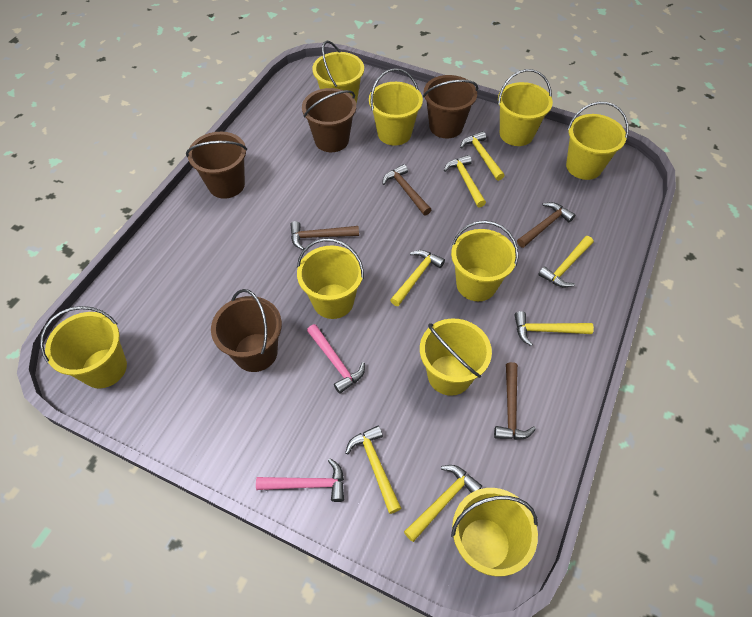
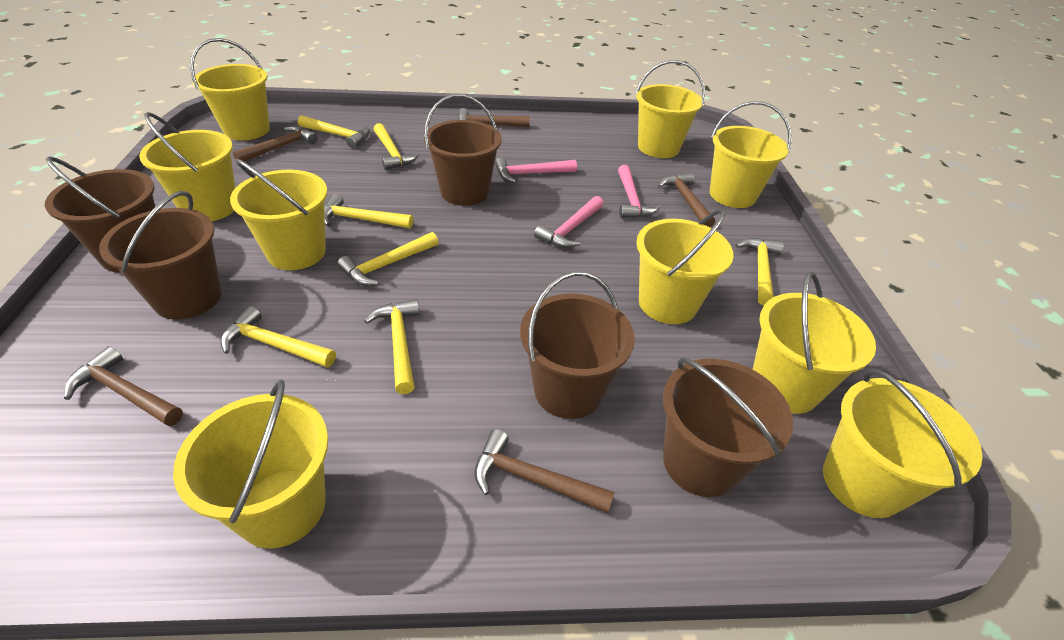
brown bucket: [186,132,247,199] [211,289,282,372] [302,88,356,152] [423,75,478,139] = 4 -> [45,156,155,273] [99,191,222,320] [424,94,502,206] [520,271,635,419] [663,358,793,497] = 5
brown hammer: [290,221,359,250] [382,164,431,215] [494,362,536,440] [517,202,575,248] = 4 -> [64,346,183,426] [233,126,318,162] [458,108,529,127] [474,429,615,513] [658,173,715,227] = 5
pink hammer: [256,458,344,502] [307,324,365,394] = 2 -> [495,157,577,183] [534,196,604,248] [618,165,661,218] = 3

